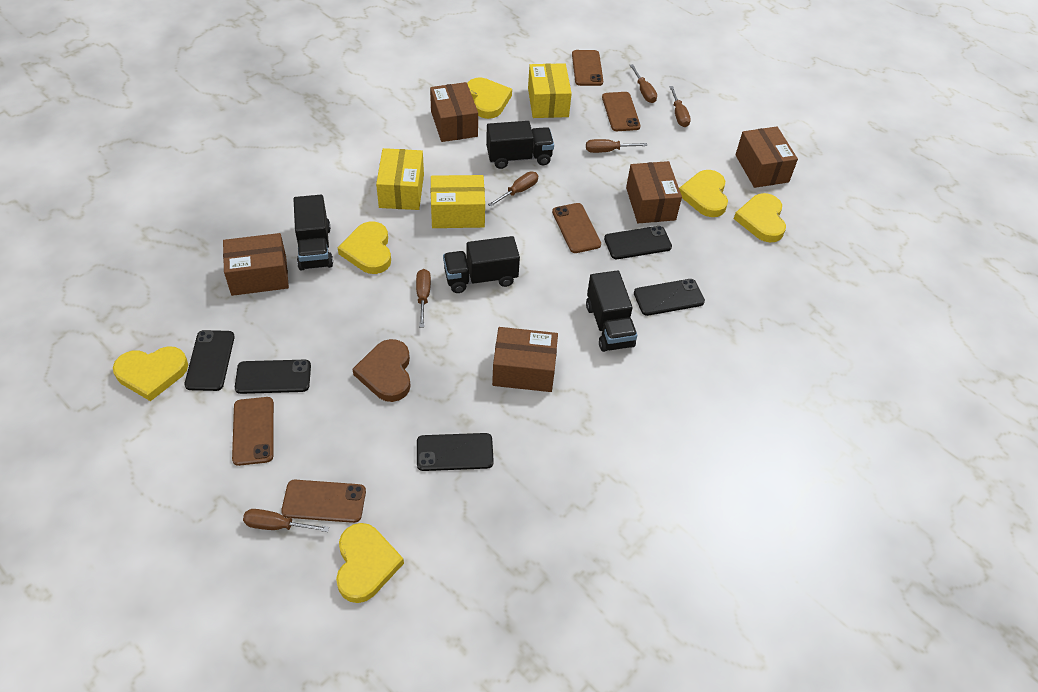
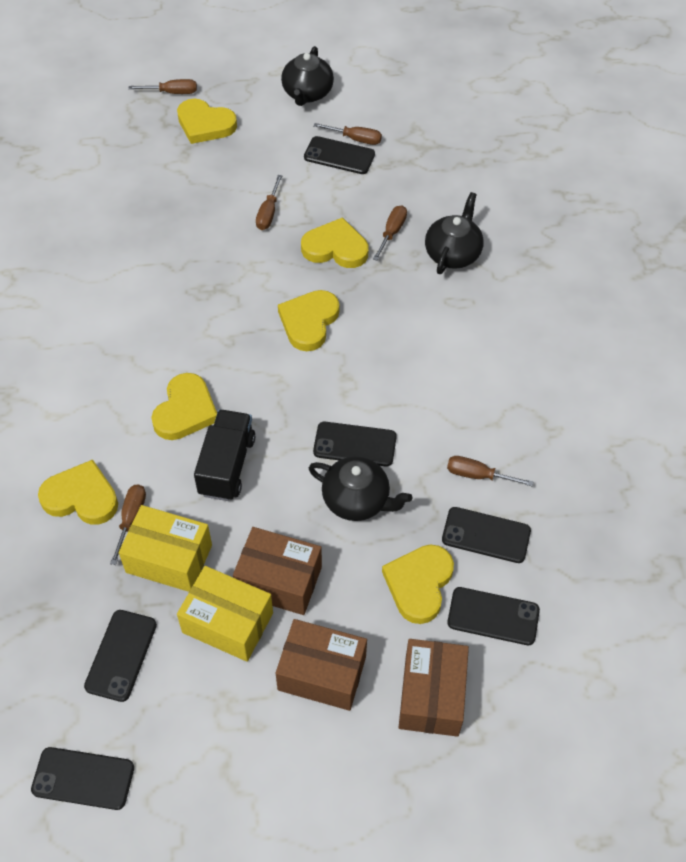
black phone: [184,330,235,391] [235,360,311,394] [417,433,494,471] [604,226,672,259] [634,279,705,316] = 5 -> [31,747,134,810] [84,610,157,702] [304,136,375,174] [313,422,397,466] [442,507,531,563] [447,587,540,645] = 6
black teapot: none = 0 -> [281,46,334,106] [309,457,412,521] [425,192,484,274] = 3
black truck: [294,195,333,270] [443,236,520,293] [486,121,554,169] [586,270,637,352] = 4 -> [194,410,255,501] = 1
brown box: [223,233,289,296] [430,82,478,142] [492,327,558,392] [626,161,682,223] [735,127,798,188] = 5 -> [233,527,322,615] [276,619,367,711] [399,639,469,737] = 3
brown heart: [353,339,411,402] = 1 -> none = 0
brown phone: [232,397,274,466] [281,480,366,523] [552,203,601,253] [572,50,603,86] [602,92,641,131] = 5 -> none = 0
yellow box: [376,148,424,210] [431,175,485,228] [528,63,572,118] = 3 -> [119,505,212,592] [177,566,273,662] = 2

